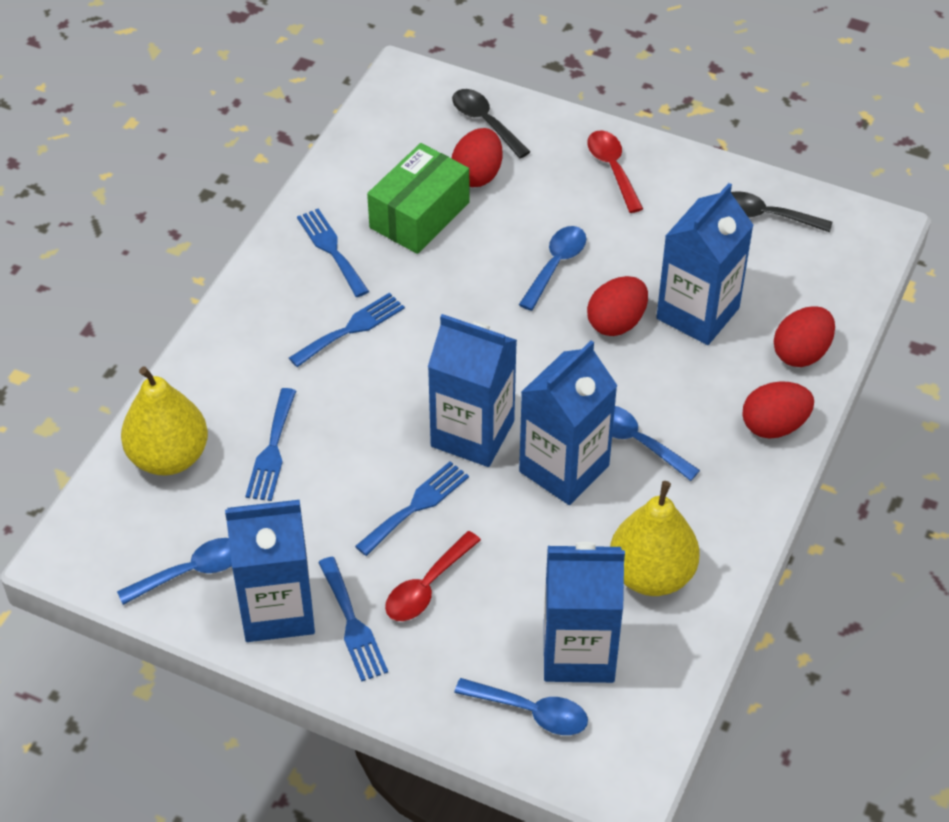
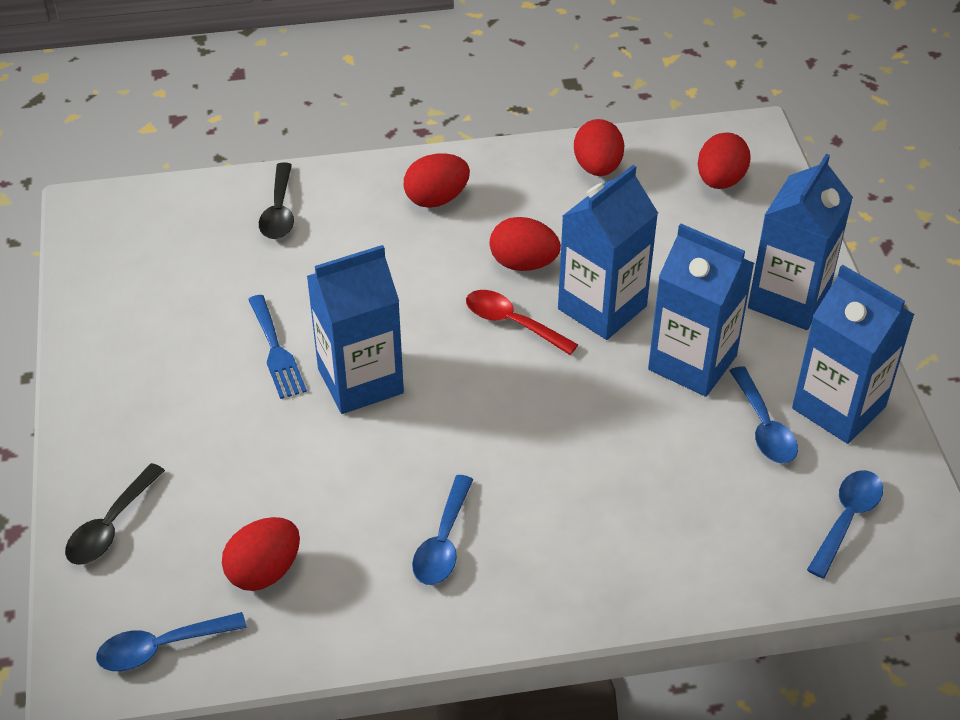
blue fork: [246,388,296,501] [289,293,405,367] [297,209,369,297] [318,557,388,682] [355,461,469,556] = 5 -> [248,295,307,399] = 1
green box: [367,143,469,254] = 1 -> none = 0
red egg: [451,128,502,187] [587,276,648,336] [743,381,814,439] [774,306,835,367] = 4 -> [222,517,300,591] [404,153,470,208] [490,217,561,271] [574,119,624,176] [698,132,751,189] = 5
red spoon: [385,531,481,621] [587,130,643,213] = 2 -> [466,290,578,355] = 1
yellow pear: [121,367,208,476] [610,481,700,596] = 2 -> none = 0

